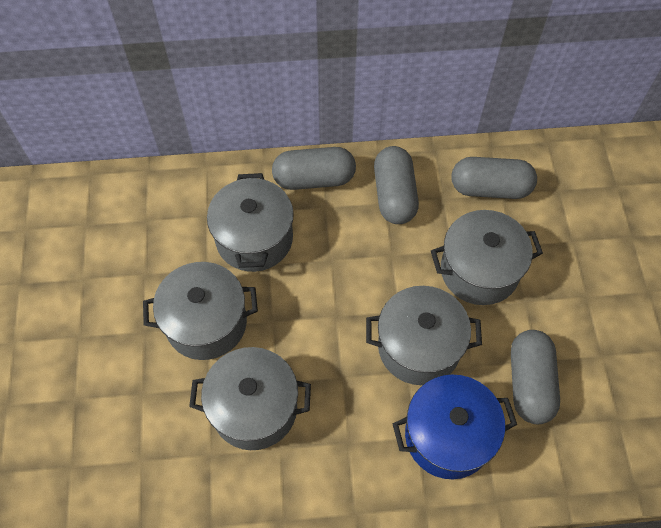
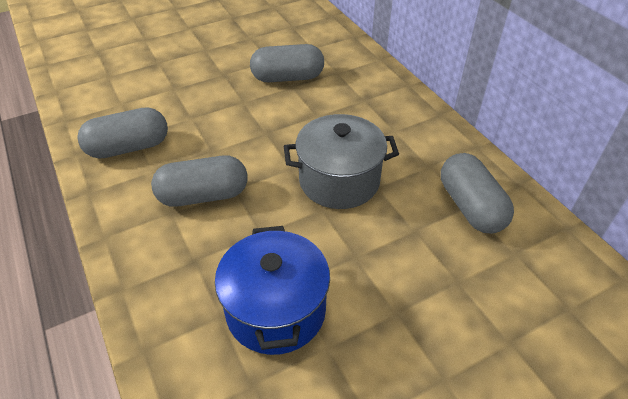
grey pot: [143,262,258,360] [189,347,311,450] [207,173,294,272] [366,286,482,385] [431,210,543,305] = 5 -> [284,114,399,209] = 1

